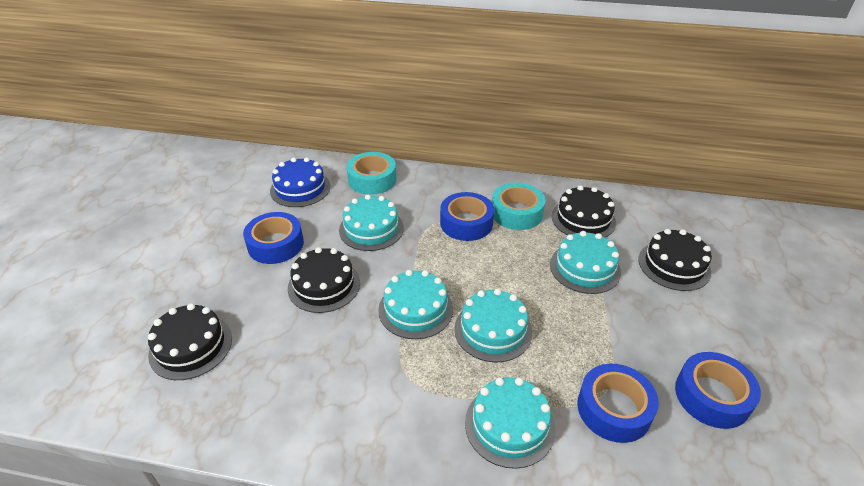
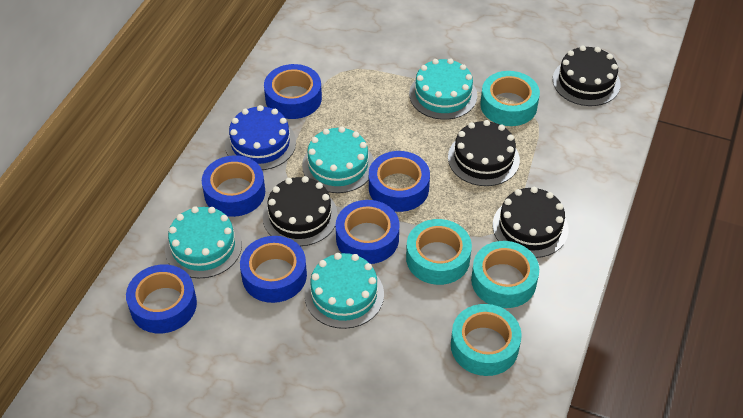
blue tape: [243,212,304,264] [440,192,494,241] [577,364,659,443] [675,352,761,429] = 4 -> [126,264,197,334] [202,155,265,217] [240,236,307,303] [264,64,322,119] [336,200,400,264] [369,151,430,212] = 6
turquoise cake: [339,195,404,251] [378,270,453,339] [454,289,532,363] [465,377,555,469] [550,231,621,294] = 5 -> [165,206,242,278] [302,127,374,193] [305,253,384,329] [409,58,477,120] = 4
turquoise tape: [347,152,397,195] [492,183,545,230] = 2 -> [406,219,472,285] [451,304,522,376] [471,241,539,308] [480,71,540,126] = 4

